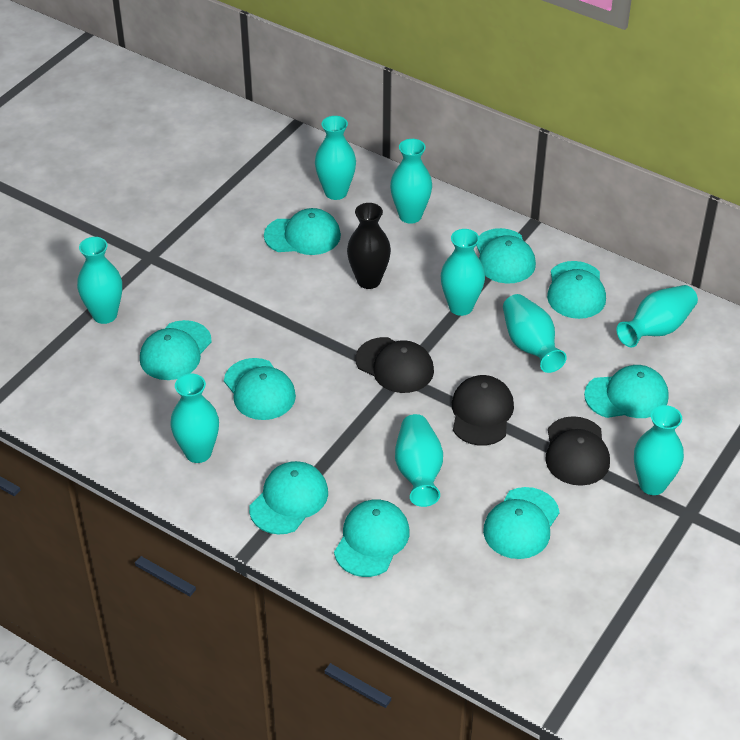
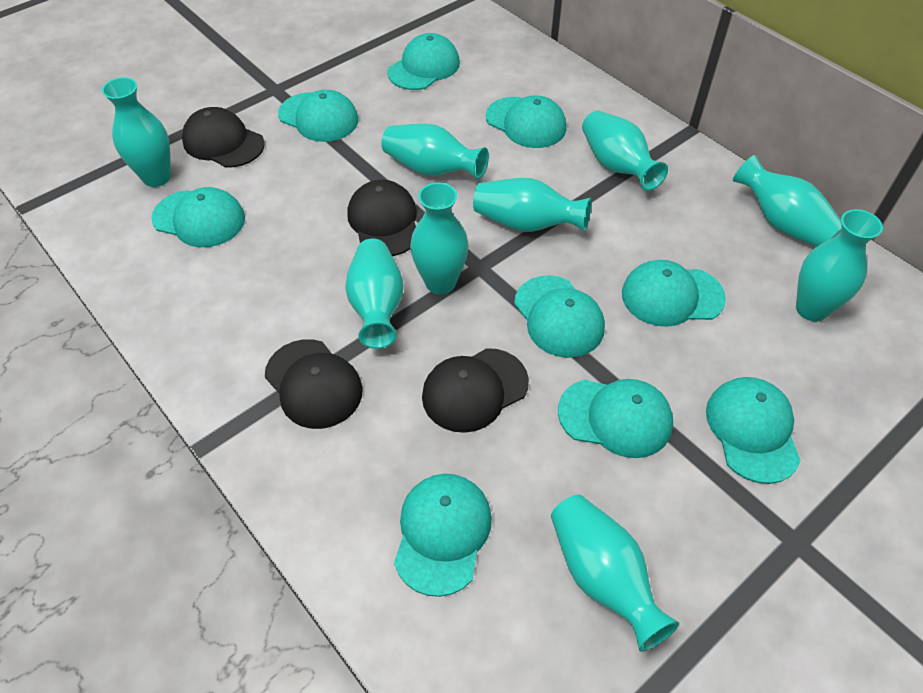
black cap: [355,337,434,393] [452,375,514,446] [545,416,610,486] = 3 -> [182,107,265,168] [265,339,363,429] [347,180,417,256] [422,348,529,433] = 4
black vase: [347,203,391,289] = 1 -> none = 0

